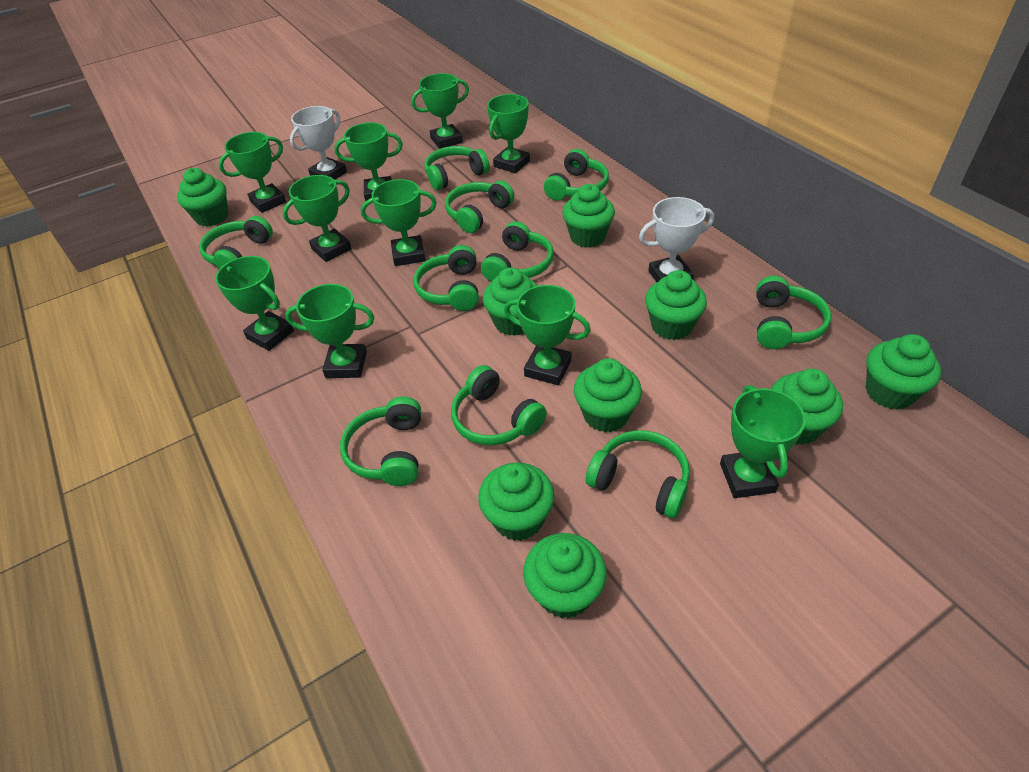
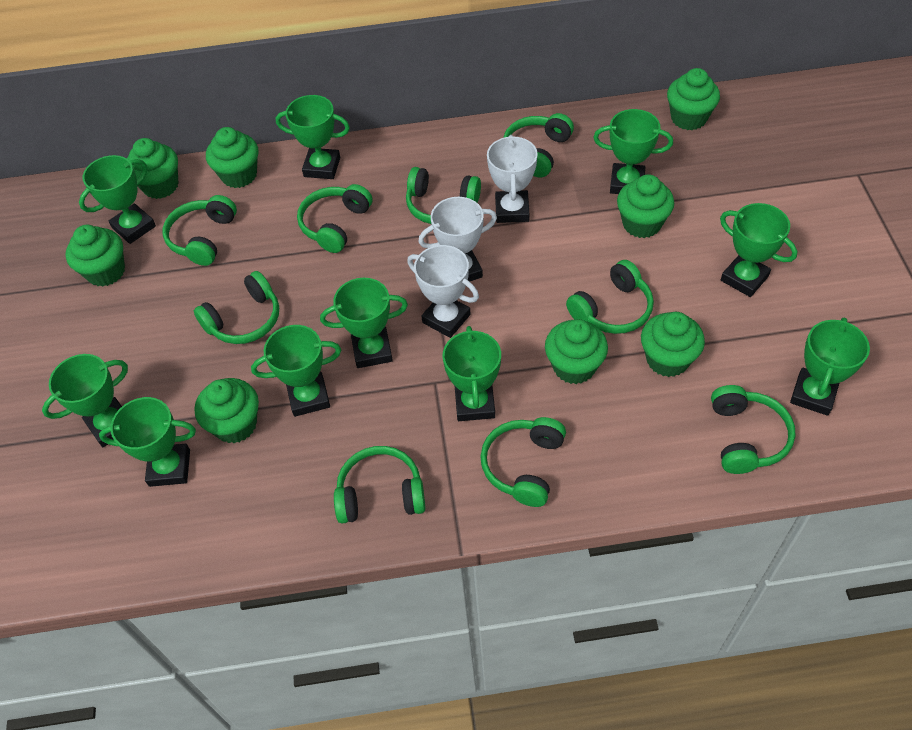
green cupcake: [177,168,229,227] [478,463,555,541] [483,267,538,336] [523,533,607,619] [562,184,615,248] [574,358,642,432] [645,270,707,340] [771,369,843,445] [866,334,941,410] = 9 -> [66,225,125,287] [127,138,178,199] [195,378,259,443] [206,127,258,188] [545,319,608,384] [617,175,674,238] [641,312,705,377] [667,68,720,130] = 8
green headphones: [199,216,273,269] [340,397,421,486] [413,245,479,311] [424,146,490,190] [445,181,514,233] [451,365,547,445] [481,221,554,282] [544,149,609,201] [586,430,690,519] [756,276,831,349] = 10 -> [163,195,237,266] [194,271,279,344] [297,184,372,253] [334,446,425,523] [406,167,481,224] [480,417,566,507] [503,113,574,178] [566,260,654,334] [711,385,796,474] = 9
white trophy: [290,106,347,180] [639,197,714,282] = 2 -> [407,245,479,338] [418,197,497,282] [487,135,538,223] = 3

